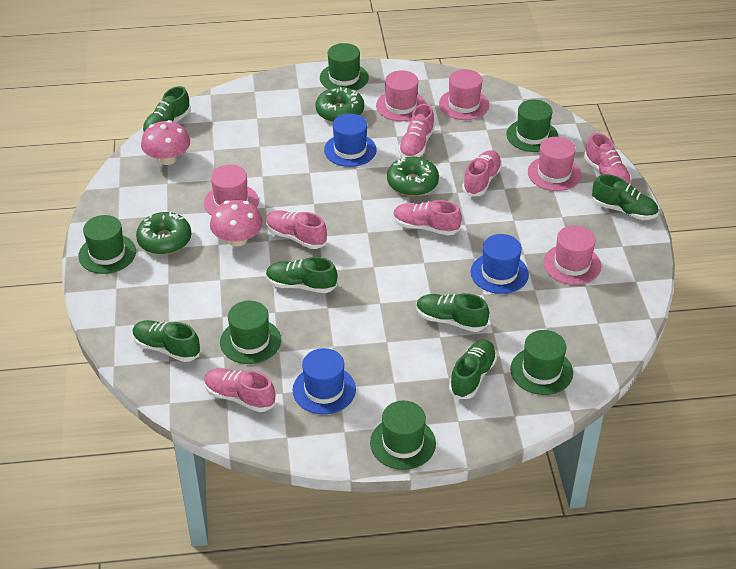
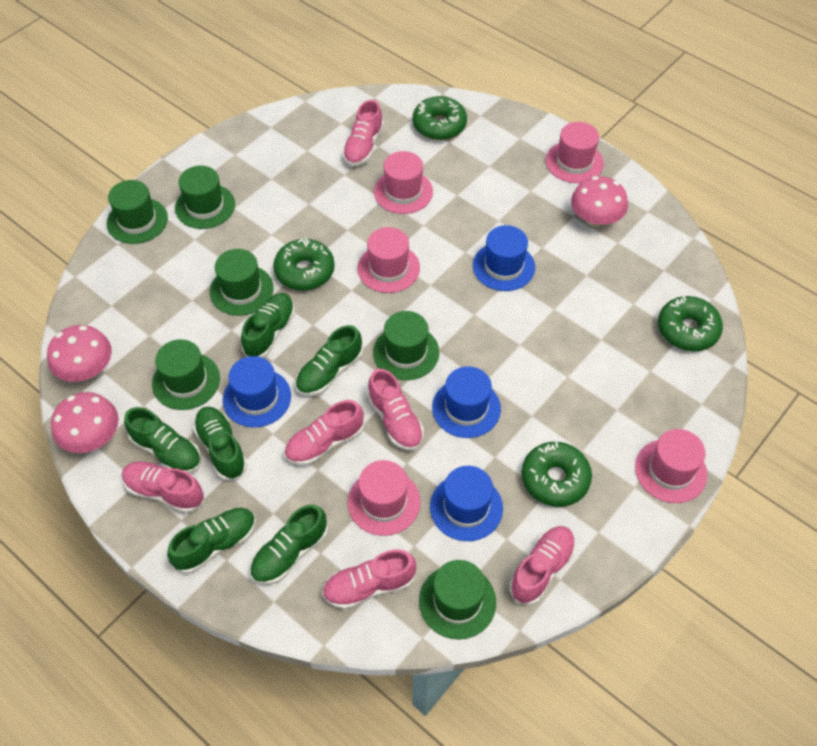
blue hat: [292,348,356,415] [324,114,377,167] [471,234,529,294] = 3 -> [223,356,291,427] [430,466,503,541] [432,366,501,438] [473,225,535,291] = 4
green donut: [136,211,191,255] [316,87,364,122] [387,156,439,196] = 3 -> [273,239,335,291] [413,96,467,140] [522,442,592,507] [658,296,723,351] = 4
pink mushroom: [141,120,190,165] [210,200,263,247] = 2 -> [47,325,112,382] [51,392,119,453] [571,176,628,227] = 3

